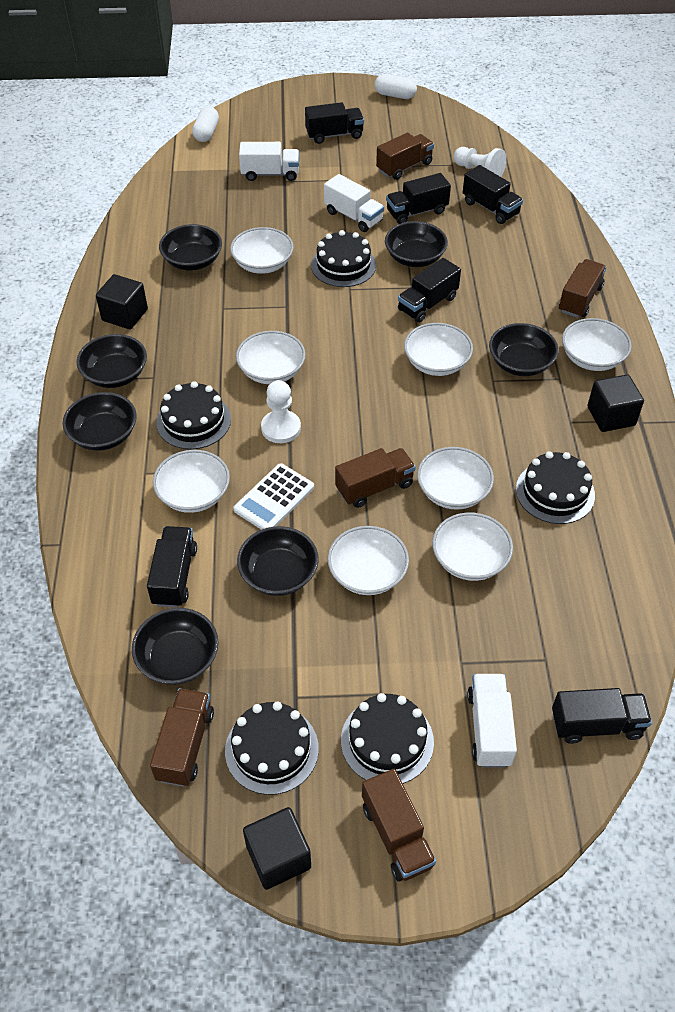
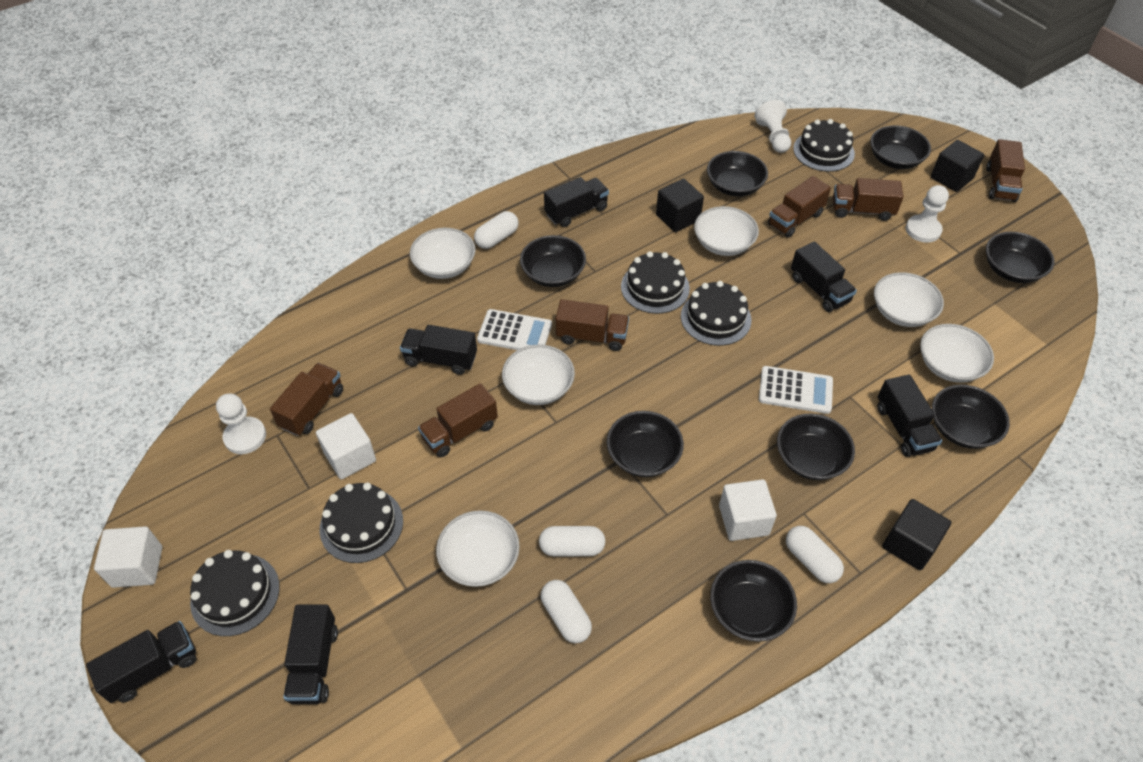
black bowl: [63,392,137,451] [76,334,147,388] [132,608,218,685] [159,224,222,270] [237,526,319,596] [385,221,448,267] [489,323,559,376] = 7 -> [520,235,586,287] [607,411,684,477] [707,151,768,196] [710,560,797,642] [777,413,855,480] [870,125,931,169] [932,385,1010,449] [986,232,1054,283] = 8
brown truck: [150,688,214,787] [335,448,416,508] [362,769,436,882] [376,133,434,180] [559,259,607,318] = 5 -> [270,363,343,436] [418,383,498,457] [556,299,629,351] [768,176,831,238] [833,178,904,221] [986,139,1025,202] = 6
white bowl: [153,450,230,513] [230,227,294,274] [236,331,306,384] [328,526,409,595] [404,323,473,376] [417,447,494,510] [432,513,513,581] [562,318,632,371] = 8 -> [410,228,476,279] [436,510,520,587] [502,345,575,405] [694,206,759,256] [874,272,944,327] [920,324,994,383] = 6
white calculator: [233,463,314,530] = 1 -> [477,309,552,350] [759,366,833,414] = 2
white capsule: [192,106,219,142] [375,74,417,99] = 2 -> [474,211,519,249] [539,526,605,556] [541,580,592,643] [786,526,844,583] = 4
white cube: none = 0 -> [94,526,162,588] [316,413,376,480] [719,479,777,541] = 3
white pawn: [261,380,301,443] [454,147,507,177] = 2 -> [216,394,266,454] [755,100,791,153] [905,185,949,243] = 3
white truck: [239,142,299,181] [324,174,384,232] [467,674,517,768] = 3 -> none = 0

